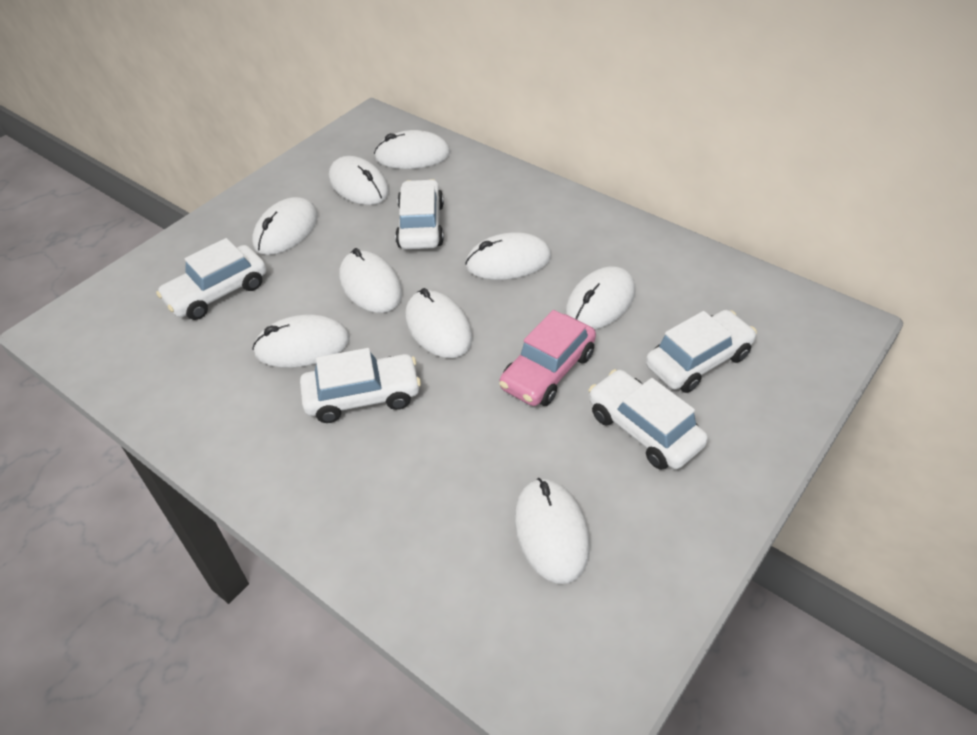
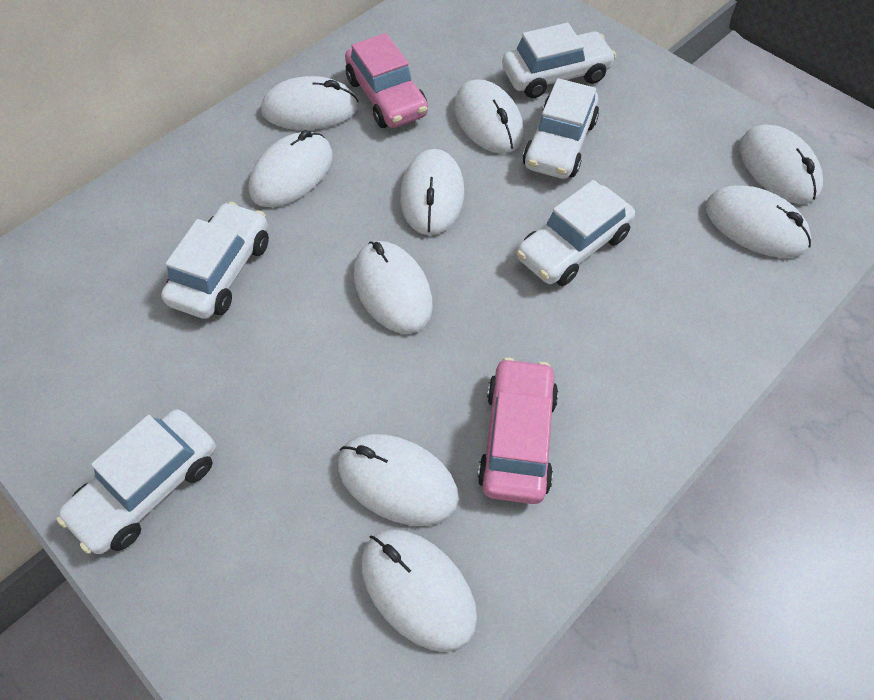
pink car: [499,310,596,406] = 1 -> [345,33,428,128] [477,357,558,504] = 2

